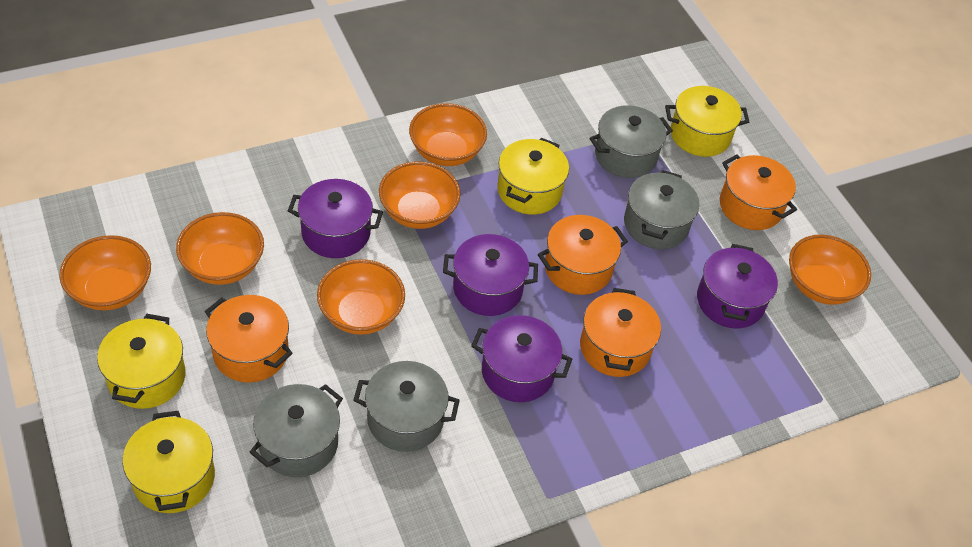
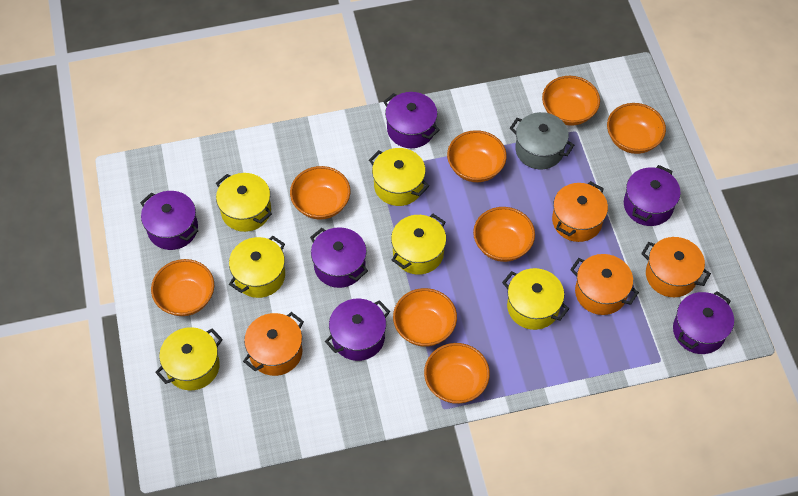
grey pot: [250,384,343,477] [353,361,460,452] [589,105,673,178] [624,170,699,249] = 4 -> [510,112,574,170] = 1
orange bowl: [59,235,151,310] [176,212,264,285] [317,259,405,335] [379,162,460,229] [409,103,487,166] [789,235,871,305] = 6 -> [151,259,214,316] [290,166,350,219] [393,288,457,347] [424,343,490,404] [447,130,507,182] [473,207,535,262] [542,76,600,126] [607,103,666,154] = 8
purple pot: [288,179,383,258] [443,234,538,316] [471,315,572,402] [697,244,778,328] = 4 -> [140,191,198,250] [310,227,368,288] [325,299,390,361] [383,92,440,148] [624,165,681,226] [673,291,734,354] = 6
yellow pot: [97,314,186,409] [122,411,215,513] [497,138,569,215] [665,86,749,157] = 4 -> [155,327,223,390] [216,173,272,232] [229,236,285,298] [369,148,429,206] [391,214,446,275] [502,268,569,330] = 6

